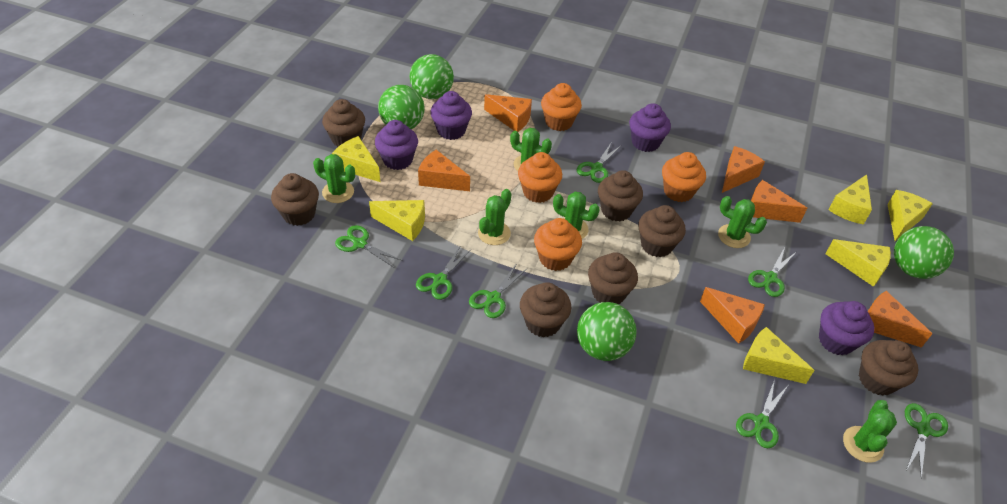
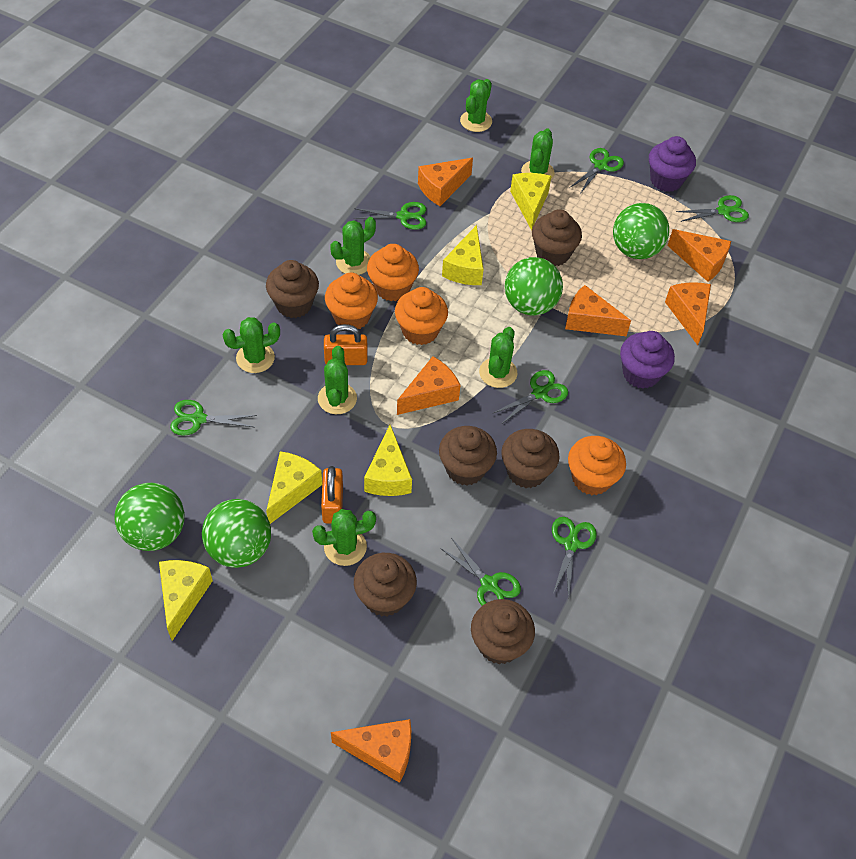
brown cupcake: [271,173,319,226] [322,99,365,147] [520,282,571,338] [588,252,638,304] [598,170,643,221] [638,205,686,257] [859,340,918,396] = 7 -> [266,260,319,318] [354,553,417,616] [439,426,497,485] [471,599,535,664] [501,429,560,488] [532,209,582,266] = 6
green cactus: [313,154,355,203] [478,189,511,245] [510,128,552,171] [553,192,600,239] [718,196,767,248] [843,400,897,463] = 6 -> [222,317,280,373] [312,509,376,566] [318,346,357,414] [330,217,376,275] [460,79,492,132] [479,327,517,388] [521,128,555,179] = 7
orange padlock: none = 0 -> [321,466,343,523] [324,324,367,365] = 2
purple cupcake: [375,120,418,170] [431,91,472,140] [629,103,671,152] [819,301,874,355] = 4 -> [620,331,675,389] [649,136,696,192] = 2
yellow cheese: [332,136,381,182] [369,200,425,241] [743,327,815,384] [825,239,891,287] [829,175,872,225] [887,190,933,241] = 6 -> [159,560,213,641] [266,451,322,524] [364,425,412,496] [442,225,484,285] [510,173,552,230] = 5

